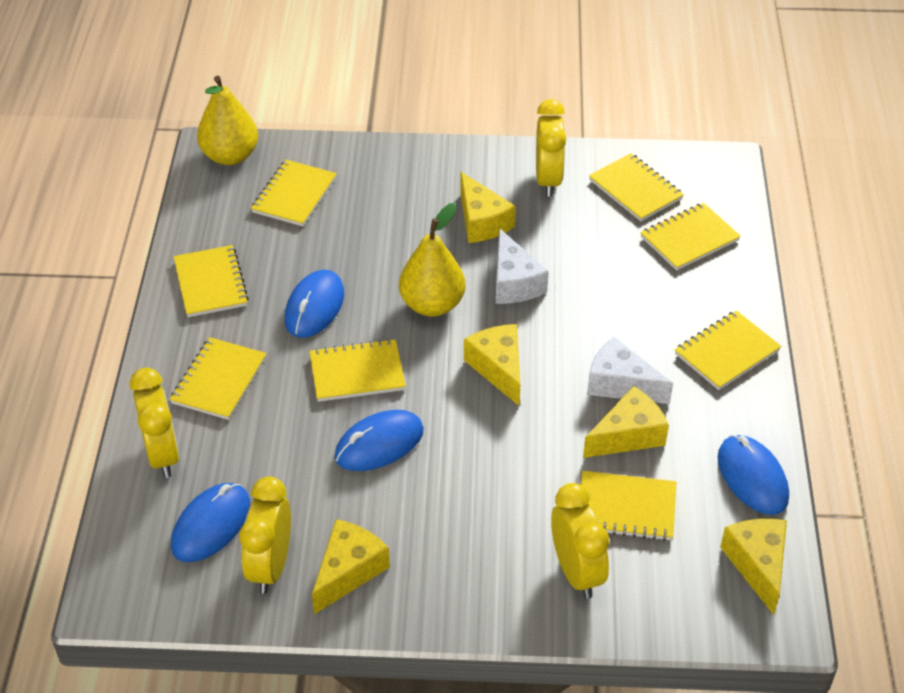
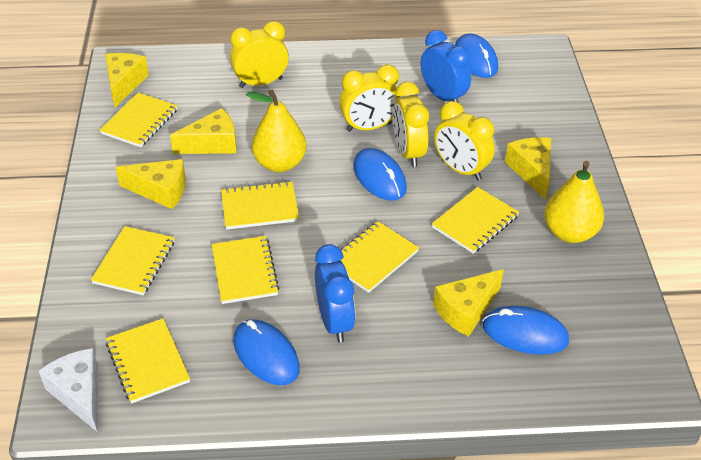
blue clock: none = 0 -> [315,244,355,343] [421,30,471,103] = 2
white cheese: [496,229,549,304] [587,337,673,404] = 2 -> [39,348,98,432] = 1
yellow notebook: [170,337,267,420] [174,245,249,317] [251,160,337,226] [309,339,406,402] [581,471,676,541] [589,153,684,221] [640,203,741,271] [675,310,781,390] = 8 -> [91,226,175,295] [100,93,178,147] [106,318,190,404] [212,236,279,304] [221,181,299,230] [341,221,419,293] [432,187,519,254] = 7

